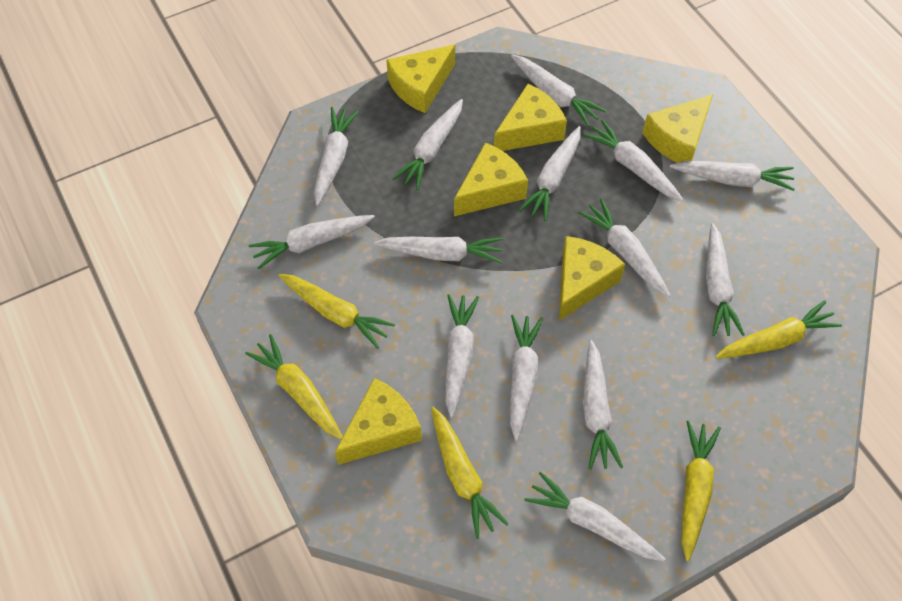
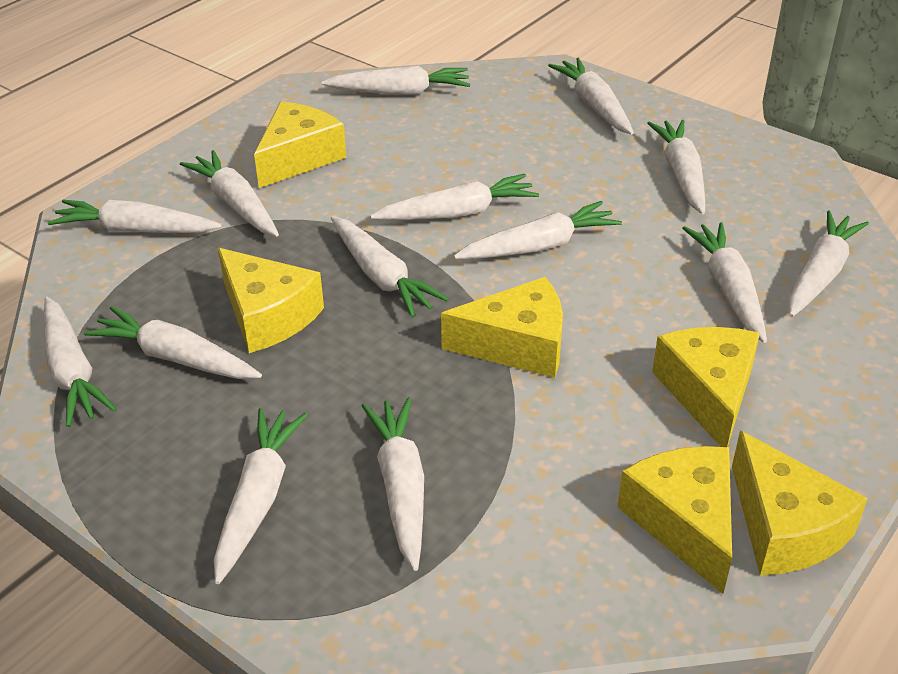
yellow carrot: [245,334,343,439] [278,274,395,349] [431,407,509,539] [682,421,721,561] [715,301,842,359] = 5 -> none = 0

